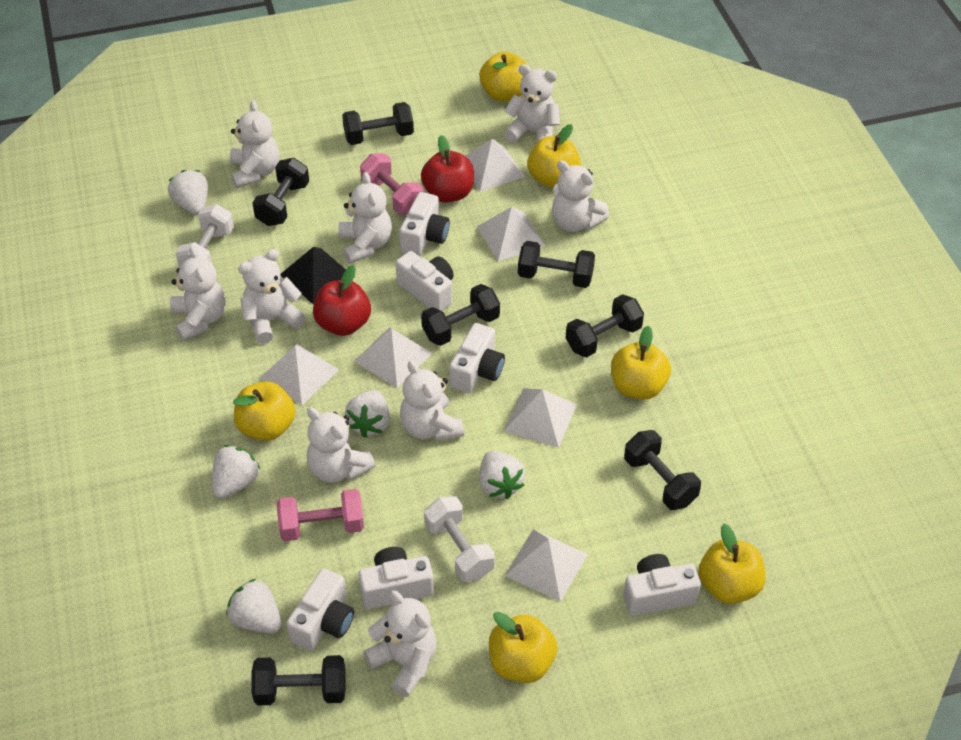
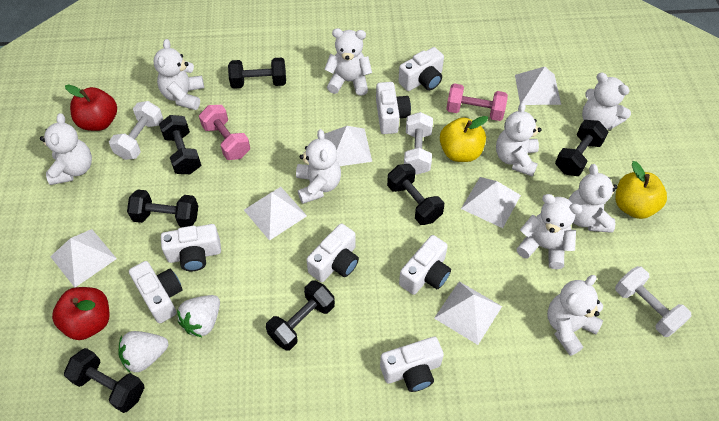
black pyramid: [281,247,346,304] = 1 -> none = 0
white camera: [286,568,354,651] [358,547,434,609] [396,251,454,311] [399,192,450,256] [449,323,505,393] [623,554,701,616] = 6 -> [129,261,183,323] [161,224,221,271] [306,223,359,282] [376,82,411,134] [380,337,444,392] [398,47,444,91] [399,235,451,295] = 7
white dumbbell: [175,204,234,268] [424,496,495,582] = 2 -> [109,101,163,160] [404,112,433,175] [615,266,691,337] = 3
white strawberry: [168,170,208,215] [212,445,260,499] [226,579,282,634] [345,390,390,438] [479,451,525,499] = 5 -> [118,331,168,373] [177,295,220,338] = 2
yellow apple: [233,381,295,441] [479,52,527,102] [489,612,557,683] [527,124,581,188] [611,326,671,400] [699,524,766,604] = 6 -> [440,116,488,162] [615,161,667,219] = 2

